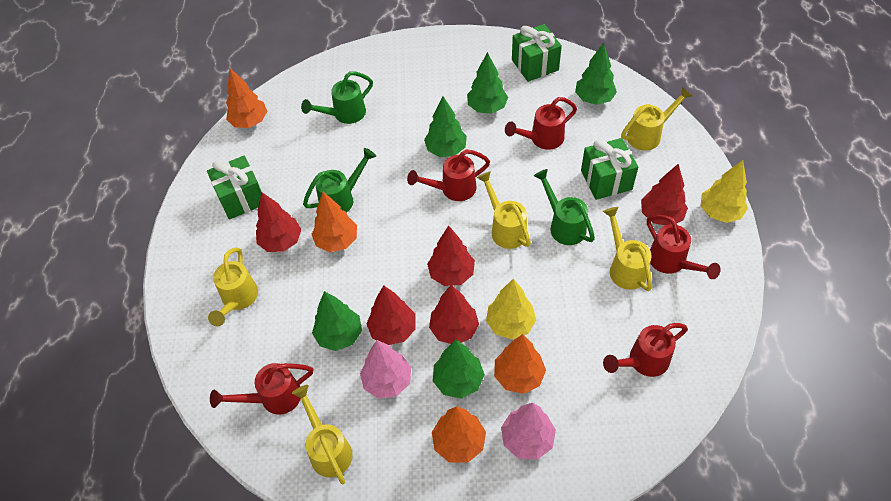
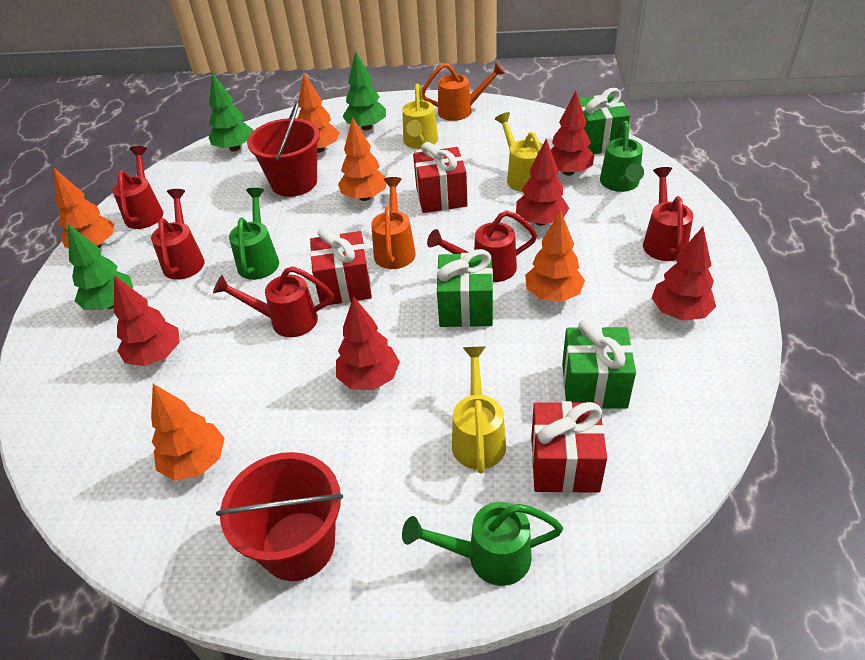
green tree: [312,291,362,351] [424,96,467,157] [433,339,485,399] [467,52,508,114] [575,43,617,105] = 5 -> [68,224,133,310] [208,73,253,152] [343,52,386,130] = 3
orange tree: [226,68,267,128] [311,192,357,252] [432,406,486,463] [494,334,546,394] = 4 -> [54,168,114,248] [151,384,225,481] [297,73,340,153] [338,117,387,201] [525,210,585,302] = 5
orange watering can: none = 0 -> [371,177,416,269] [421,62,505,121] = 2
pink tree: [360,340,411,399] [501,403,556,460] = 2 -> none = 0
red bucket: none = 0 -> [216,452,343,581] [247,101,320,197] = 2
red gift: none = 0 -> [310,227,372,305] [413,142,467,213] [531,401,607,493] = 3
yellow tree: [486,279,536,339] [700,160,748,223] = 2 -> none = 0
yellow watering can: [208,248,258,326] [292,385,353,484] [477,171,531,249] [603,207,652,291] [621,87,692,151] = 5 -> [402,84,438,149] [452,346,506,474] [495,112,543,192] = 3

